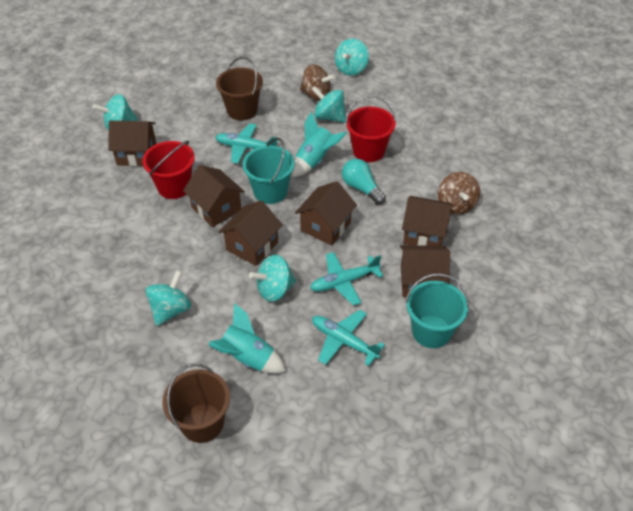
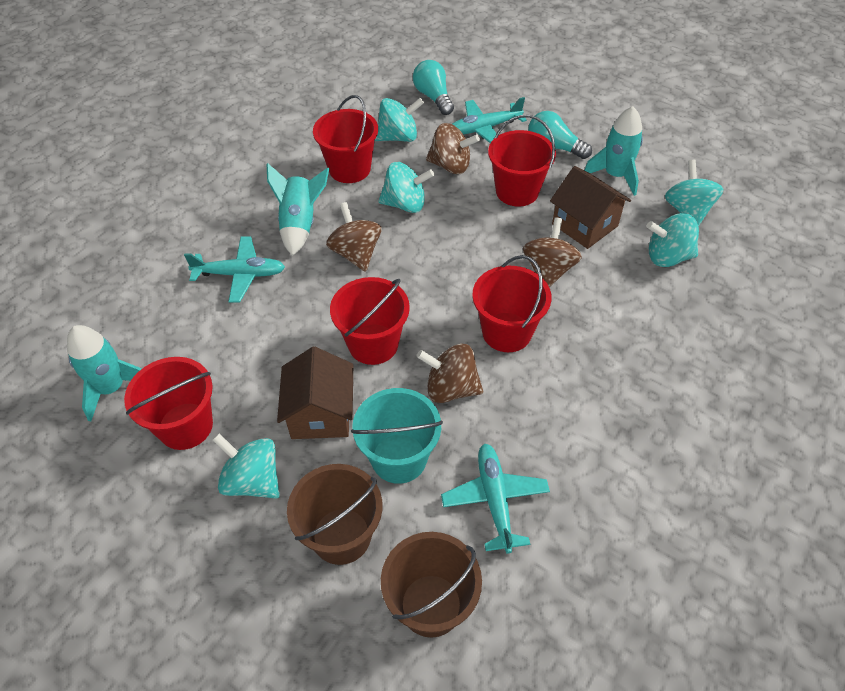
brown house: [108,121,157,167] [183,165,245,227] [218,200,283,266] [295,181,357,246] [400,245,450,297] [402,196,453,246] = 6 -> [277,346,353,439] [550,166,631,249] = 2
brown spinning top: [300,64,335,101] [438,172,480,214] = 2 -> [326,202,382,272] [417,344,483,403] [426,123,480,174] [523,217,582,287] = 4
red bucket: [142,141,195,199] [345,95,396,162] = 2 -> [124,357,213,450] [313,95,378,183] [330,277,410,365] [472,255,552,352] [488,115,556,206] = 5
turquoise bucket: [242,138,295,204] [405,273,469,348] = 2 -> [351,388,443,484] = 1
turquoise light bulb: [342,159,386,204] = 1 -> [413,60,454,115] [528,111,592,159] = 2
turquoise rocket: [208,303,286,374] [292,112,347,177] = 2 -> [67,325,142,422] [266,163,329,256] [584,106,643,196] = 3

